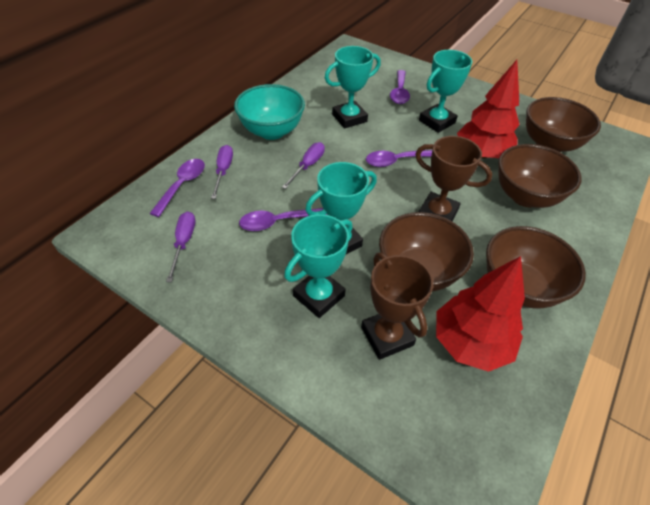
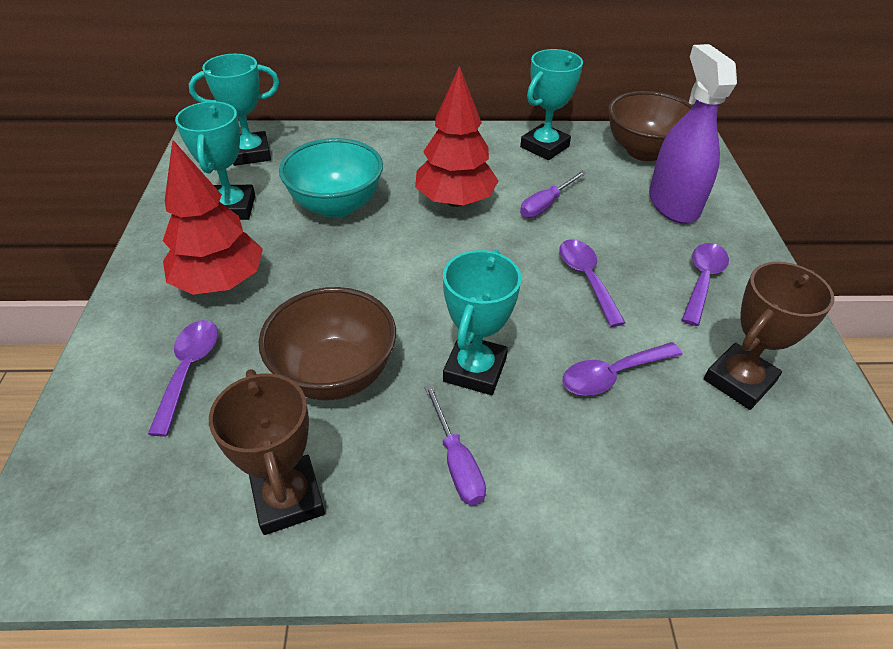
brown bowl: [379,212,474,292] [486,226,586,308] [498,144,582,208] [526,97,601,152] = 4 -> [259,287,396,401] [608,91,693,161] = 2
purple screwdriver: [166,212,196,282] [211,145,233,199] [282,142,325,189] = 3 -> [424,384,486,505] [520,171,586,218] = 2
purple spray bottle: none = 0 -> [649,44,737,224] = 1

